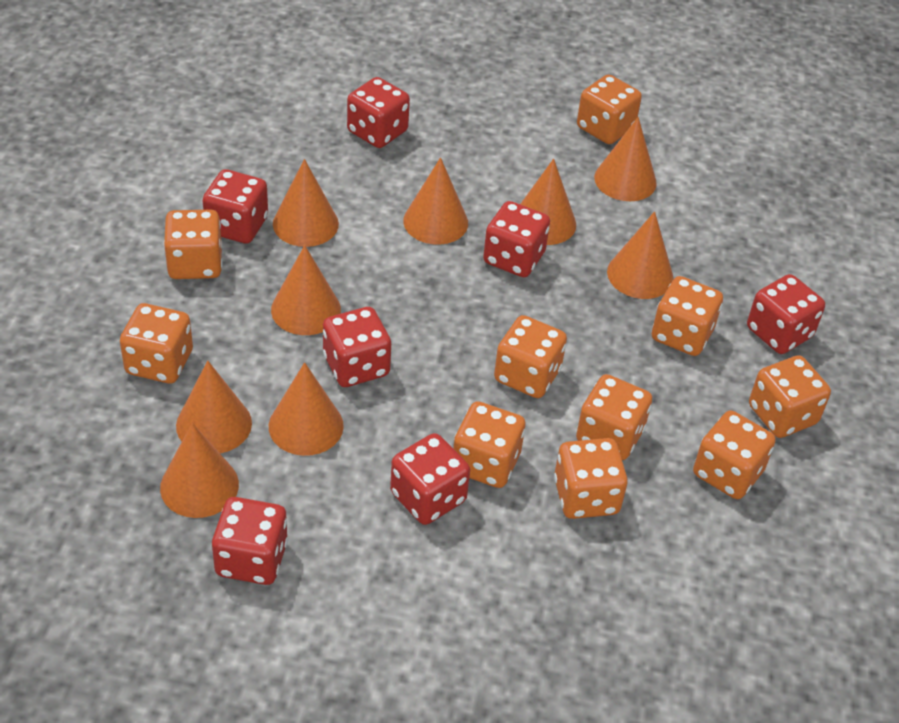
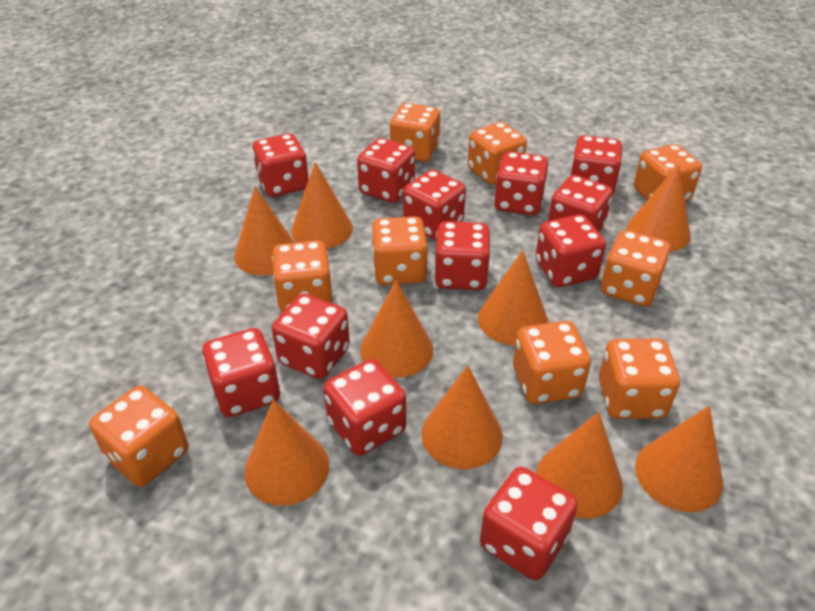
orange dice: [120,303,193,384] [164,210,222,279] [453,401,526,488] [494,315,567,398] [554,438,628,519] [576,374,652,460] [577,74,642,144] [652,276,723,356] [693,410,776,499] [749,355,831,438] = 10 -> [89,386,188,487] [272,240,333,312] [371,216,428,285] [390,103,440,162] [467,122,527,185] [513,321,591,404] [599,339,680,419] [601,230,670,307] [633,144,702,202] = 9
red dice: [202,169,268,244] [212,497,288,585] [323,307,391,387] [347,77,410,148] [390,433,470,525] [483,201,550,277] [747,274,825,354] = 7 -> [202,328,280,417] [253,133,309,197] [272,294,350,379] [323,359,406,456] [357,138,415,203] [403,170,466,240] [434,221,491,290] [480,467,578,580] [494,151,549,215] [535,215,606,287] [548,175,613,232] [570,135,623,195] = 12

